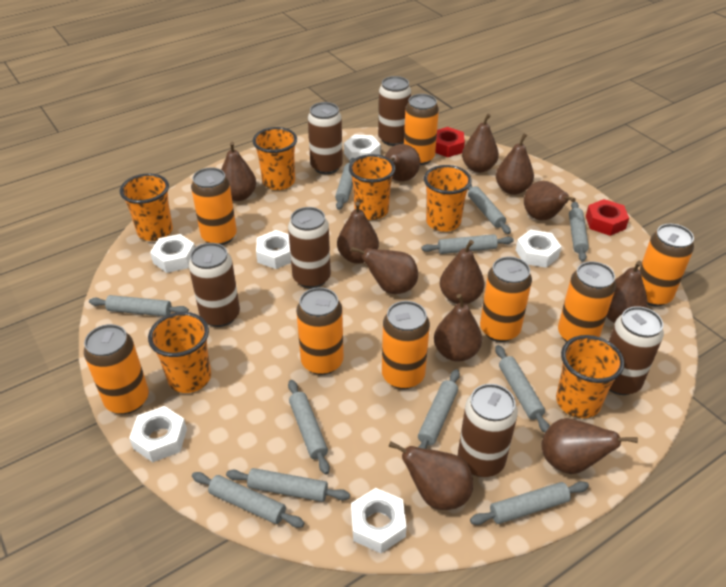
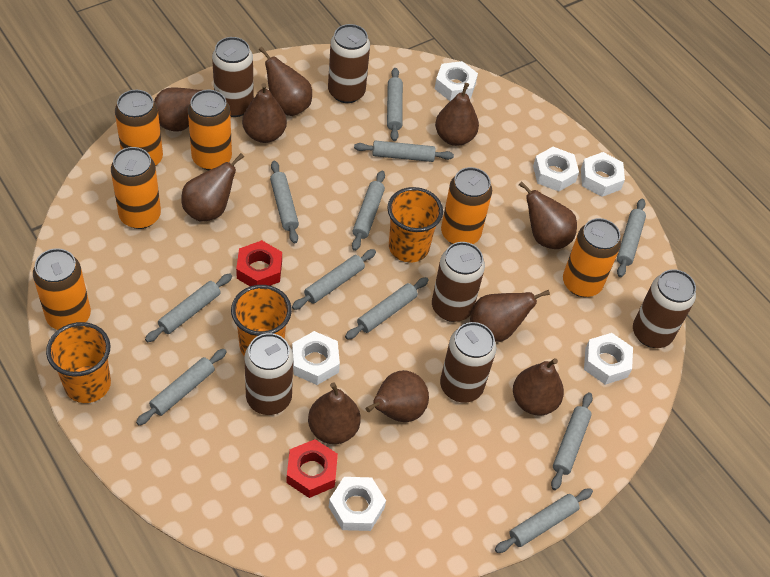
brown pear: [221,142,256,201] [337,202,379,264] [351,247,418,294] [385,144,420,181] [389,441,473,510] [434,294,482,362] [440,240,485,304] [462,114,499,173] [496,134,534,195] [524,181,576,221] [541,418,638,474] [606,261,648,323] = 12 -> [154,87,219,131] [181,153,244,222] [242,83,287,143] [259,47,312,116] [308,382,361,444] [366,370,429,422] [435,83,479,146] [470,290,550,342] [513,358,564,416] [519,181,577,249] = 10
orange can: [84,324,149,414] [191,167,237,245] [296,287,344,375] [382,301,430,389] [404,94,439,165] [480,257,532,342] [558,261,616,342] [639,224,694,306] = 8 -> [33,248,91,330] [111,147,161,229] [115,90,163,166] [188,90,232,170] [441,167,492,244] [563,218,621,297] = 6
orange cup: [120,173,173,241] [148,312,211,393] [252,127,297,190] [349,154,395,220] [424,165,472,232] [556,335,625,418] = 6 -> [46,322,111,403] [231,285,292,357] [387,187,443,263] = 3

